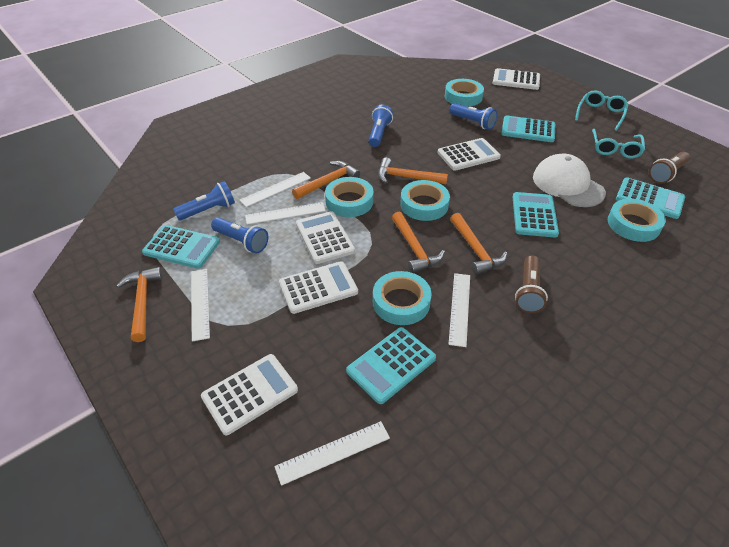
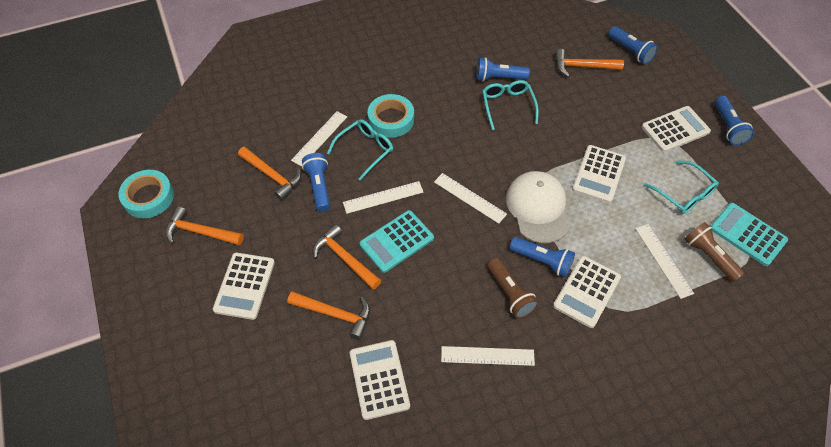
blue flashlight: [173,181,235,221] [211,217,268,254] [369,105,393,147] [449,103,498,130] = 4 -> [302,153,330,212] [476,57,530,81] [510,237,575,277] [608,26,658,64] [715,96,754,145] = 5
turquoise calculator: [142,225,220,269] [346,327,436,404] [501,116,555,142] [513,192,559,237] [616,177,685,219] = 5 -> [360,210,434,273] [710,203,788,266] = 2
turquoise glasses: [575,90,629,131] [592,129,645,158] = 2 -> [327,119,393,180] [482,80,539,130] [644,160,719,214] = 3
turquoise tape: [325,177,374,217] [373,271,431,325] [400,180,450,221] [445,79,484,107] [608,198,666,242] = 5 -> [118,170,174,218] [368,94,414,138] = 2

